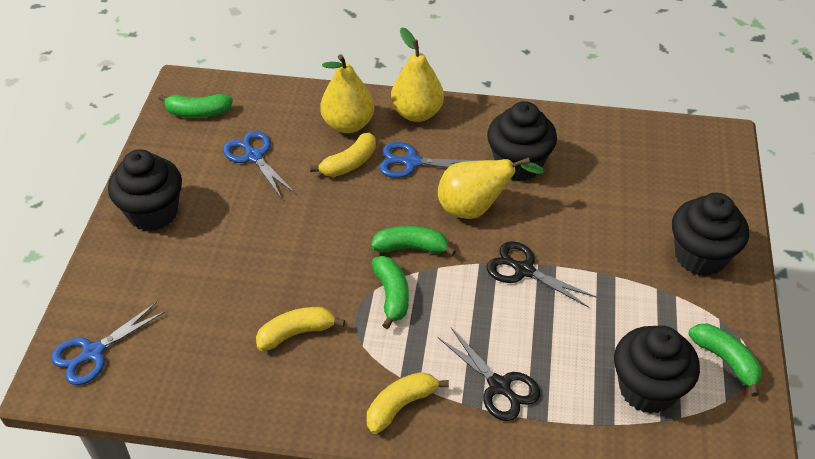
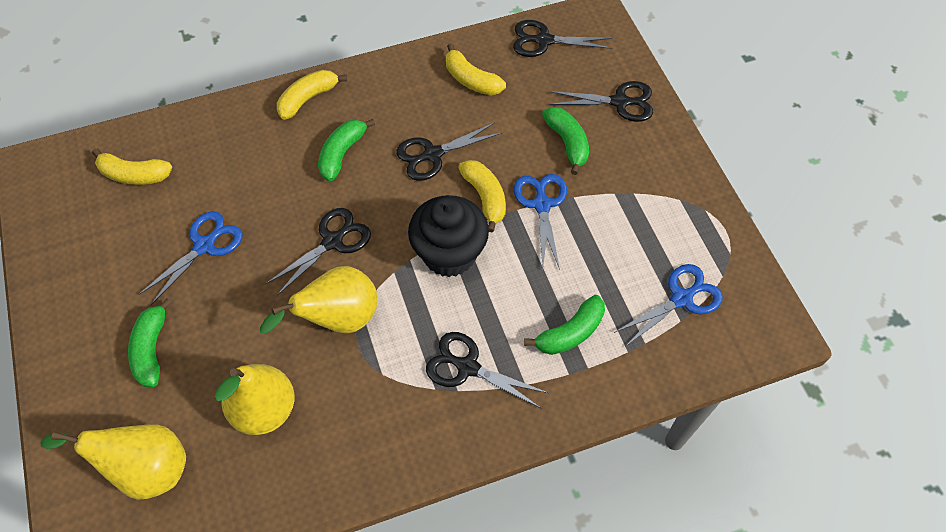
black cupcake: [108,149,182,231] [487,101,557,181] [614,325,700,414] [672,193,749,276] = 4 -> [408,195,489,277] = 1
black scissors: [438,328,540,421] [486,241,596,308] = 2 -> [266,208,371,296] [396,122,502,181] [426,332,548,409] [513,20,612,57] [549,81,653,122] = 5
yellow banana: [256,307,345,351] [310,133,376,177] [367,372,449,434] = 3 -> [92,148,173,185] [277,70,347,120] [446,43,506,95] [458,160,506,232] = 4

